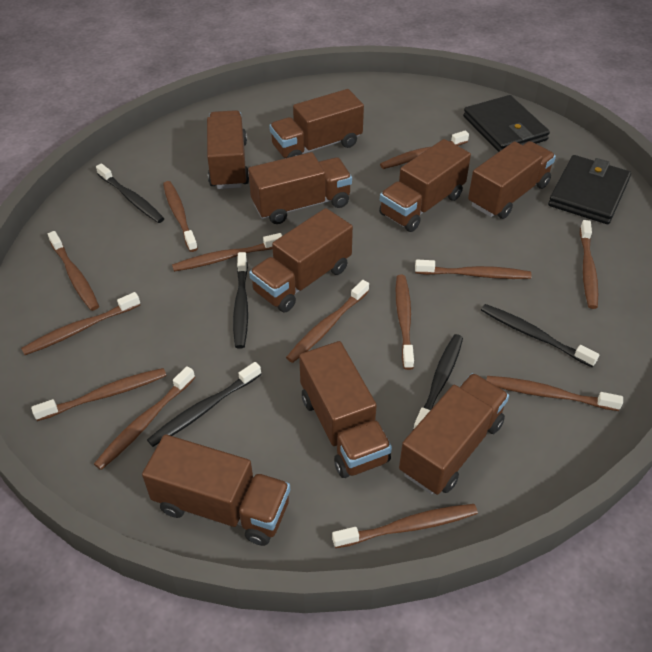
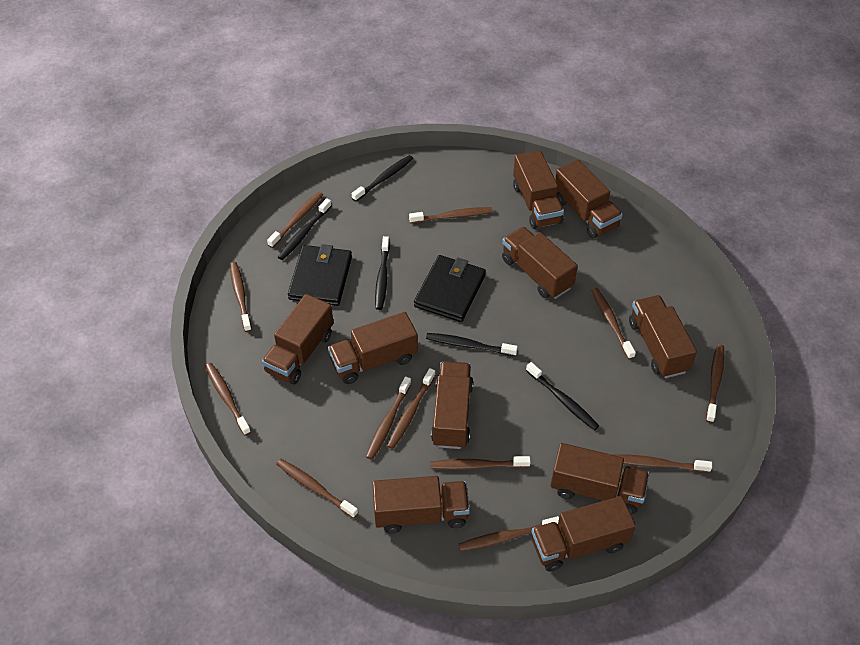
brown toothbrush: [21,292,140,355] [31,368,167,421] [48,231,99,311] [94,366,195,470] [163,181,198,252] [172,233,282,272] [286,280,369,363] [332,504,478,548] [380,130,469,169] [396,275,414,370] [415,260,531,279] [486,376,623,411] [580,220,598,309] = 13 -> [205,363,251,436] [230,262,252,332] [267,192,323,248] [276,459,358,518] [366,376,411,460] [387,368,436,449] [409,207,493,224] [430,456,531,470] [458,516,559,551] [591,288,636,359] [615,454,712,472] [706,344,724,423] = 12
brown truck: [142,434,290,546] [207,110,249,189] [248,152,352,224] [249,208,353,312] [269,89,364,158] [299,341,392,478] [379,139,471,232] [399,373,509,495] [468,141,556,219] = 9 -> [262,294,334,384] [328,312,418,384] [373,476,470,533] [431,361,474,449] [502,227,578,299] [513,150,564,229] [532,496,636,571] [550,443,649,514] [555,159,623,239] [629,295,697,378] = 10

